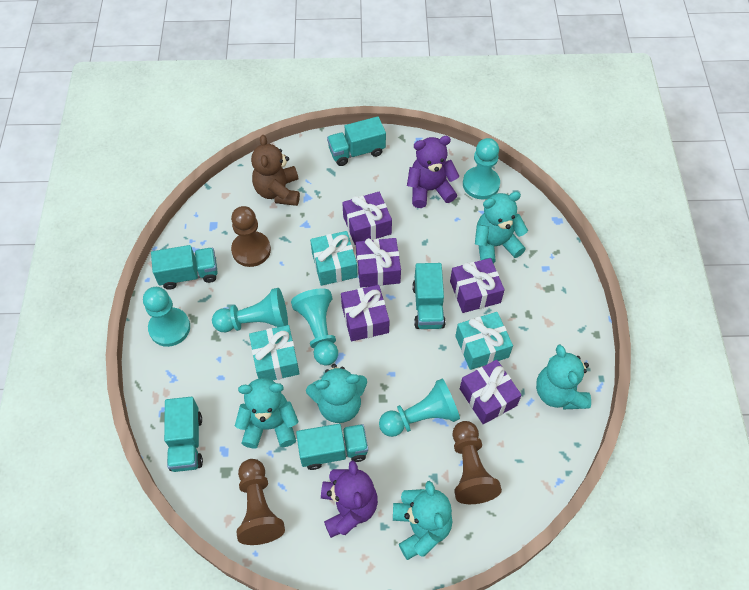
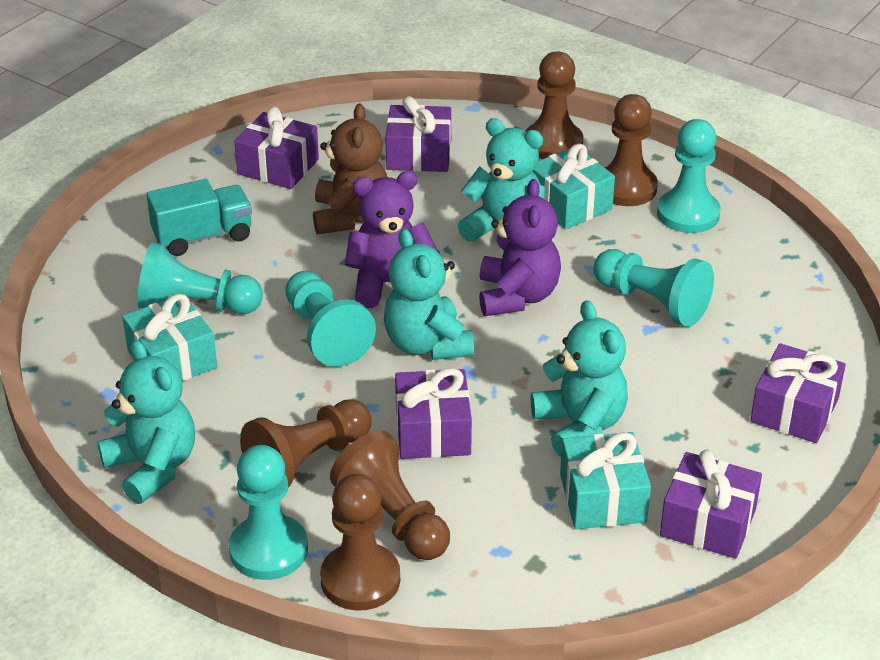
brown pawn: [231,206,271,267] [236,459,285,545] [452,421,502,504] = 3 -> [240,399,372,487] [320,474,400,611] [330,431,450,560] [526,51,583,159] [605,94,658,206] = 5
turquoise teddy bear: [235,378,298,449] [306,364,367,423] [393,481,452,560] [475,192,528,264] [536,344,591,410] = 5 -> [98,340,195,504] [384,229,474,360] [458,118,545,242] [531,300,628,457] = 4
turquoise truck: [151,245,218,289] [164,397,203,472] [296,424,368,470] [327,116,386,166] [412,263,445,329] = 5 -> [146,179,252,256] = 1

